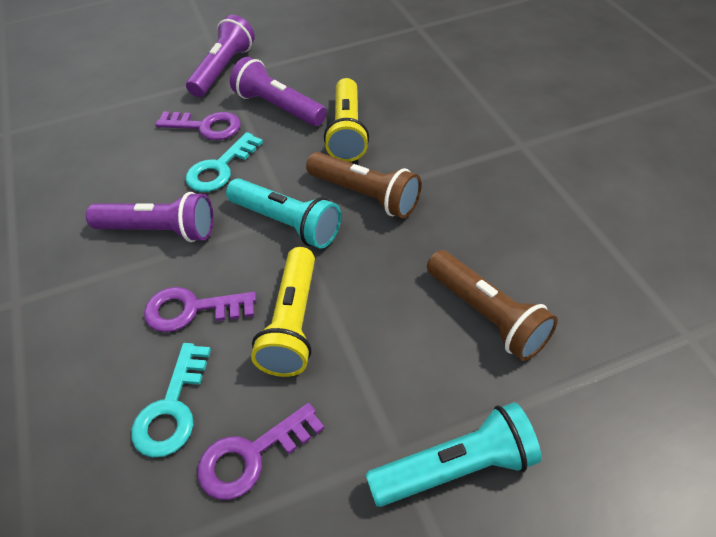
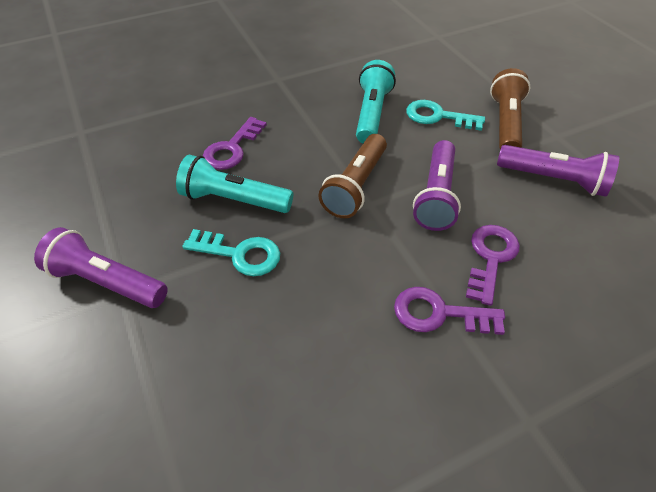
yellow flashlight: [251,247,315,377] [324,78,369,162] = 2 -> none = 0

